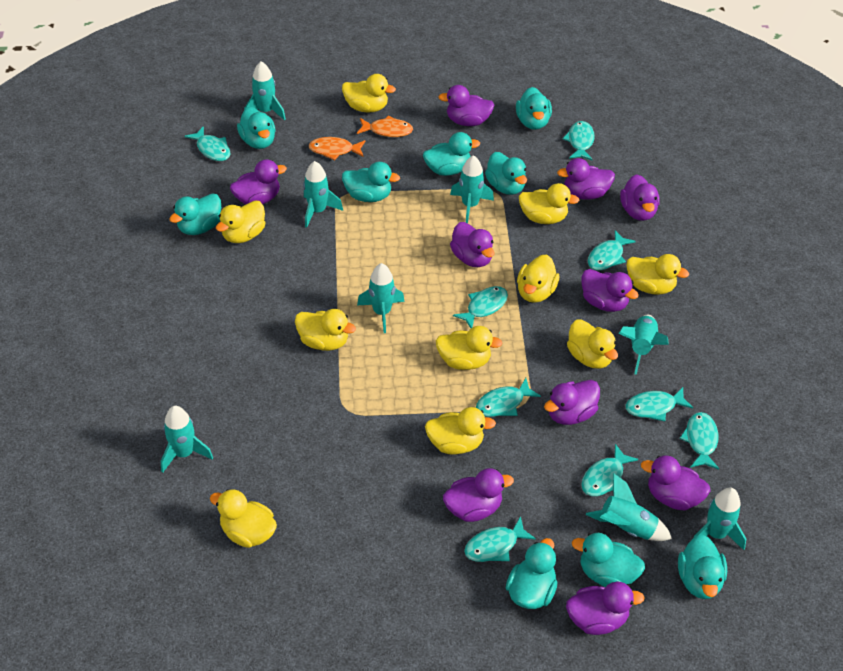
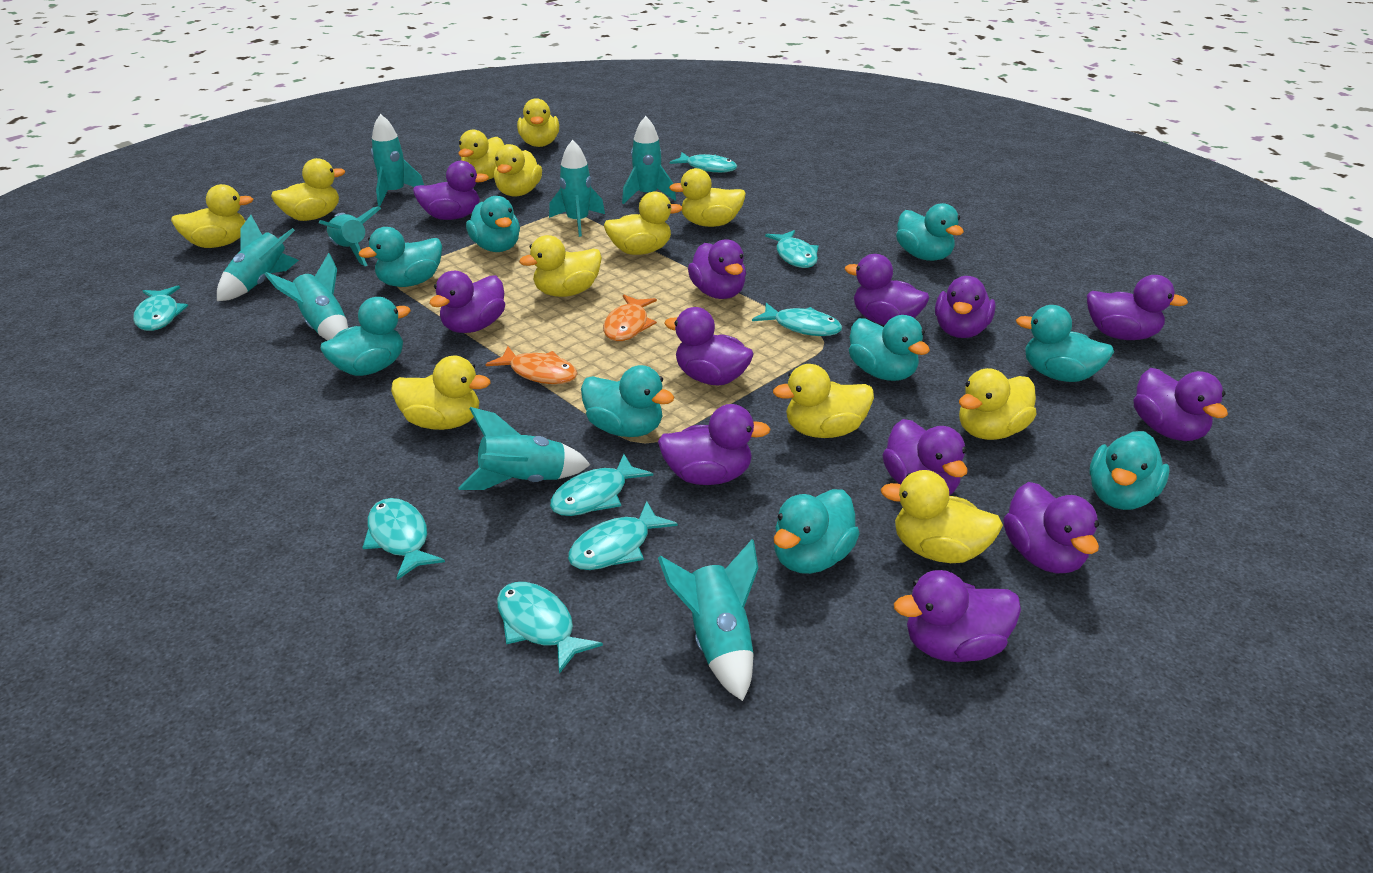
purple duck: [230,159,287,204] [438,85,494,126] [443,468,514,522] [450,222,495,267] [544,380,600,425] [557,158,615,200] [566,582,645,635] [582,269,639,312] [620,174,660,221] [641,455,710,510] = 10 -> [413,161,489,220] [429,271,505,333] [658,404,771,485] [664,307,754,386] [688,239,746,299] [845,254,929,325] [882,419,968,495] [894,570,1021,662] [935,276,996,338] [1003,482,1099,573] [1087,275,1188,340] [1134,368,1228,441] = 12
turquoise fish: [184,127,230,161] [453,286,508,328] [464,516,536,562] [476,378,541,417] [563,121,595,160] [581,444,638,496] [588,230,636,270] [625,387,693,421] [680,412,719,470] = 9 -> [133,286,188,331] [362,498,445,580] [497,582,603,674] [550,454,653,516] [568,501,678,570] [670,152,737,173] [752,303,842,336] [765,230,819,268] = 8
yellow duck: [210,489,277,548] [216,200,265,243] [295,309,356,351] [342,74,396,113] [425,407,496,455] [436,326,503,370] [517,255,559,303] [519,183,579,224] [567,319,618,369] [627,254,689,295] = 10 -> [171,184,253,248] [271,158,345,221] [391,356,490,430] [458,129,504,180] [494,144,542,196] [517,98,559,147] [519,235,602,297] [604,191,683,255] [669,168,746,227] [773,364,874,438] [881,470,1003,563] [959,368,1037,440] = 12

